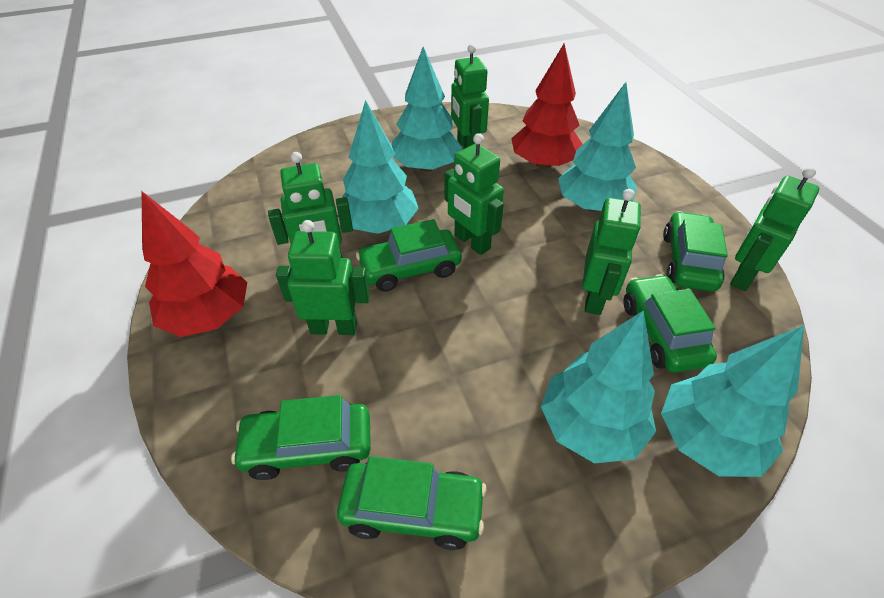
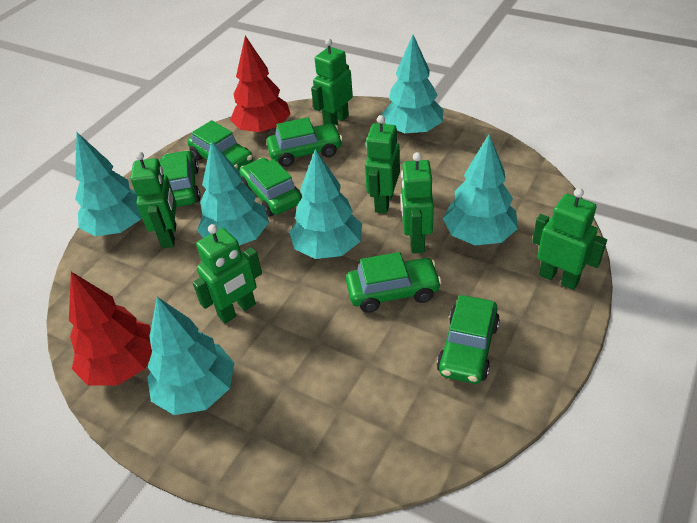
green car: [231,395,371,480] [337,456,486,550] [356,219,462,292] [623,274,717,373] [663,211,728,291] = 5 -> [159,150,201,207] [187,120,253,171] [239,158,302,216] [267,117,343,167] [346,252,442,313] [437,295,500,384] = 6
turquoise tree: [337,100,419,234] [392,46,462,172] [541,310,656,463] [558,82,637,211] [661,325,804,477] = 5 -> [75,132,142,236] [147,297,234,415] [197,140,269,246] [289,149,362,259] [382,35,444,135] [443,134,518,245] = 6

